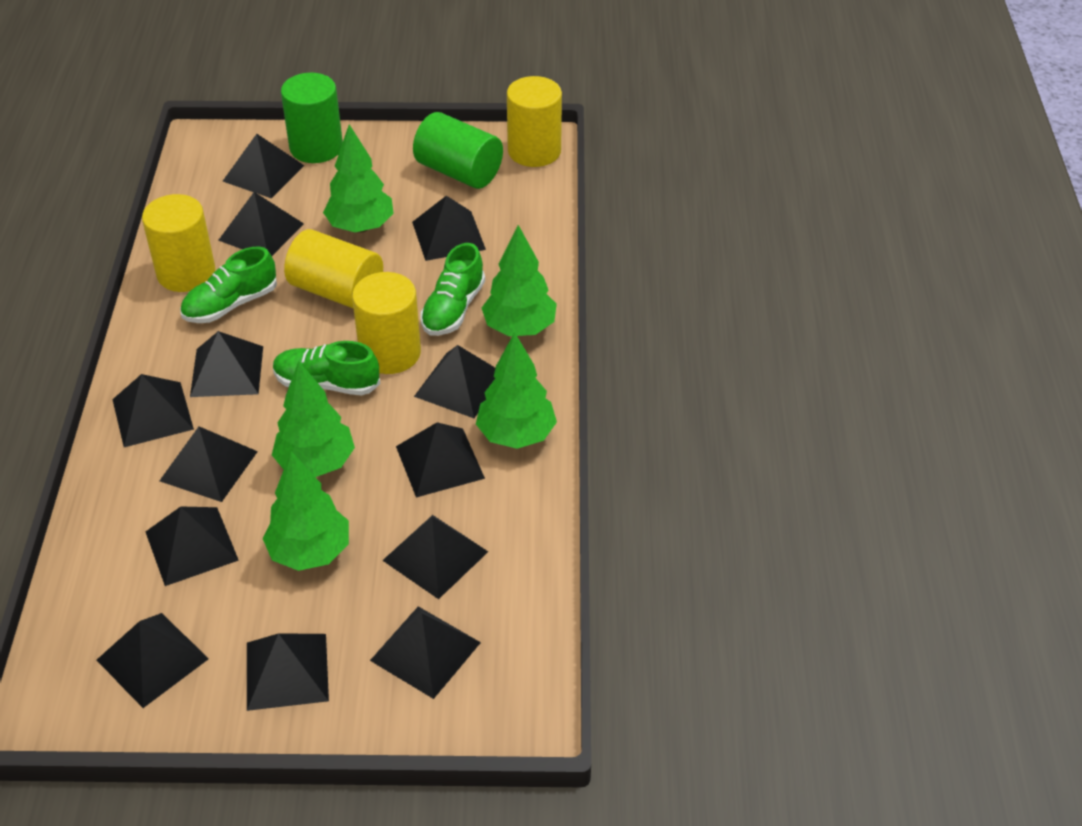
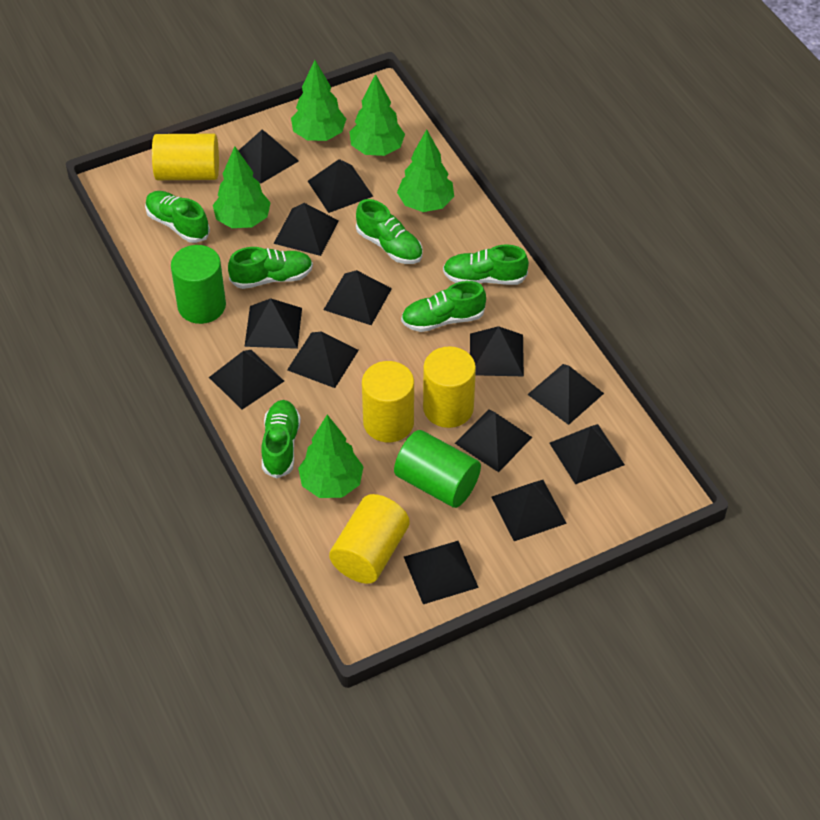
green shoe: [180,246,277,323] [273,341,380,395] [420,243,485,336] = 3 -> [145,191,210,243] [228,247,313,289] [261,400,301,479] [356,199,423,264] [401,281,486,332] [443,244,529,285] = 6

